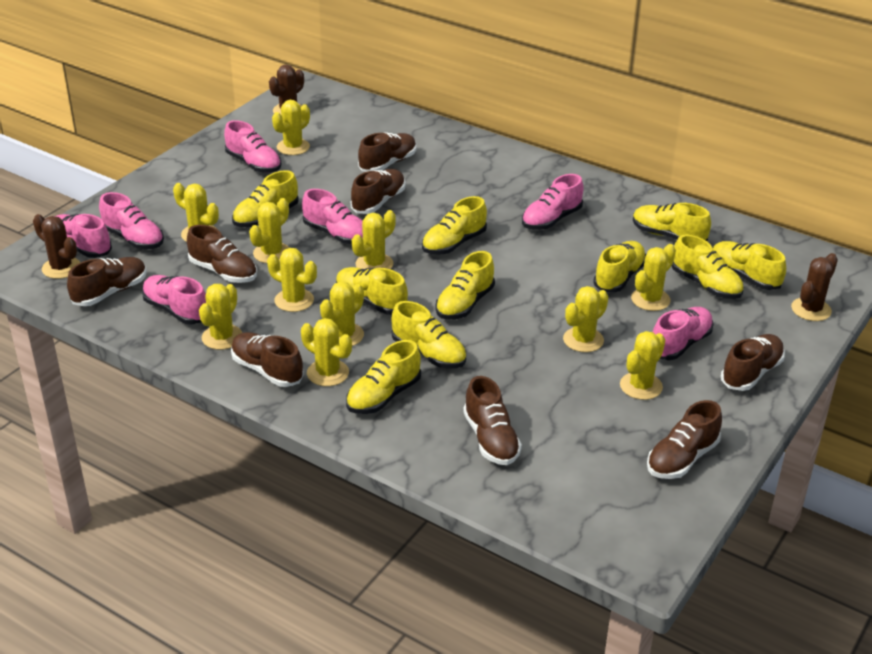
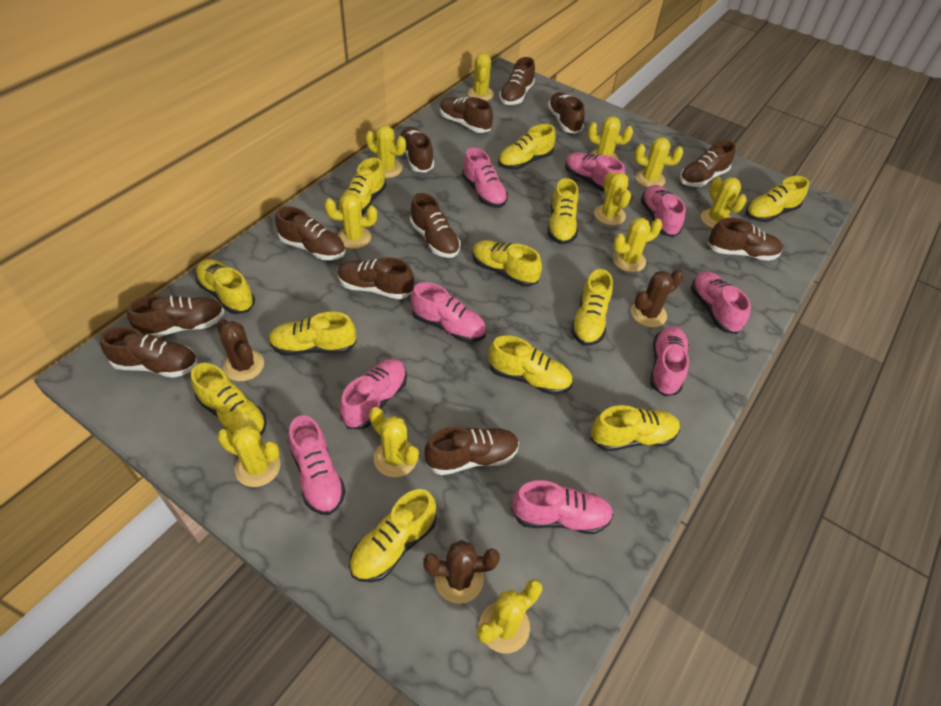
brown shoe: [67,257,147,306] [187,225,257,283] [231,332,304,387] [351,169,405,214] [358,132,416,172] [463,376,522,465] [647,400,722,479] [721,334,785,391] = 8 -> [100,327,198,378] [127,294,224,337] [275,207,345,260] [338,257,414,299] [400,127,434,173] [410,193,460,258] [425,427,519,475] [440,97,493,133] [499,57,535,105] [548,92,585,134] [680,140,736,187] [708,218,783,261] = 12
pink shoe: [55,214,112,258] [99,192,164,249] [142,275,206,324] [224,120,282,173] [302,189,363,244] [522,174,584,230] [653,307,714,360] = 7 -> [289,415,346,515] [340,359,407,430] [411,282,486,342] [462,147,508,208] [511,480,614,534] [565,152,625,192] [641,185,686,237] [650,326,689,396] [691,271,751,334] = 9
yellow shoe: [232,170,299,227] [336,267,408,315] [346,340,421,414] [392,301,466,368] [422,196,487,255] [435,251,495,320] [593,241,646,292] [633,203,711,241] [672,235,744,299] [713,241,786,290] = 10 -> [191,363,267,436] [195,259,255,314] [269,312,357,356] [337,158,386,216] [349,489,436,582] [472,240,542,287] [489,335,573,395] [498,124,556,170] [547,178,579,244] [571,269,613,346] [591,405,680,451] [745,176,810,222] = 12

